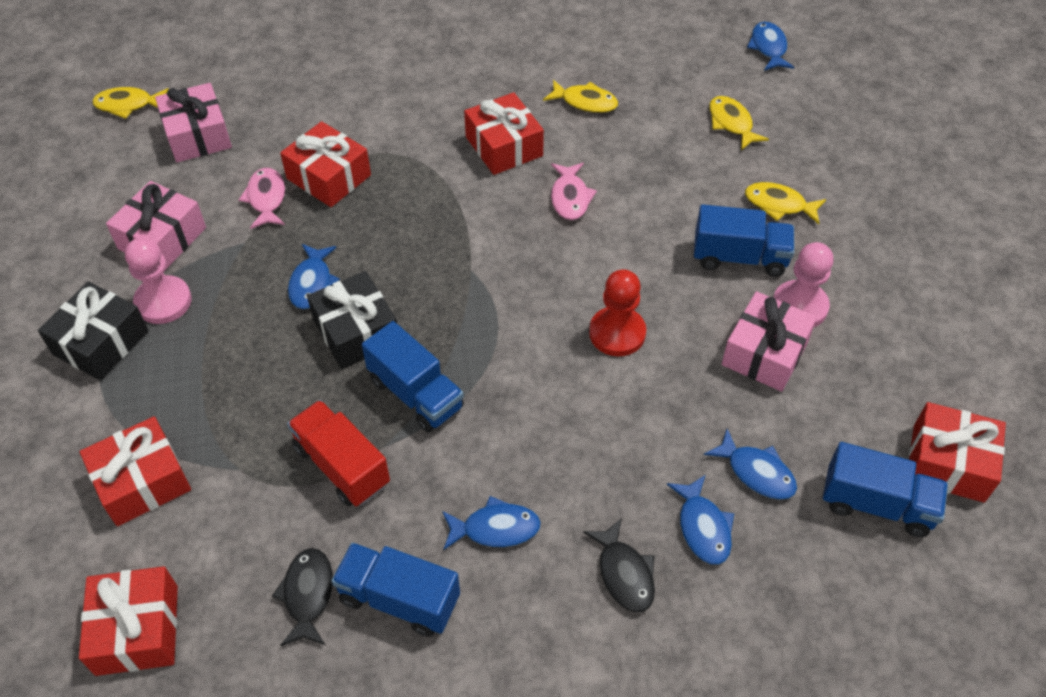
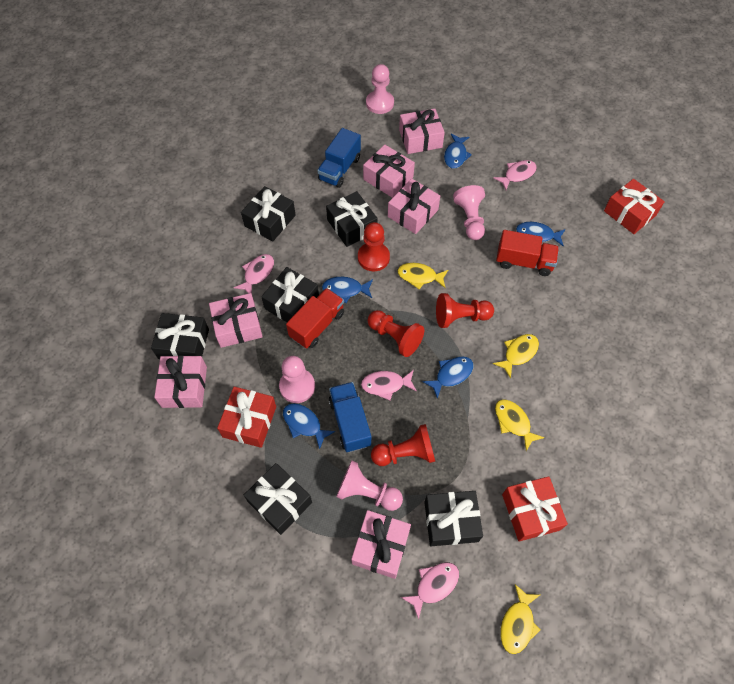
black fish: [272,548,333,646] [583,518,655,612] = 2 -> none = 0
black gift: [38,281,149,381] [307,271,397,369] = 2 -> [151,313,209,359] [241,186,296,242] [244,463,312,535] [261,267,319,322] [326,191,378,247] [424,491,483,546] = 6
blue truck: [331,542,460,637] [362,321,464,433] [694,204,794,277] [823,442,948,537] = 4 -> [317,128,361,188] [329,382,372,452] = 2
pink fish: [239,168,285,229] [551,163,597,220] = 2 -> [234,254,274,294] [361,370,417,400] [401,562,459,620] [493,160,537,190] = 4
pink gift: [106,181,206,270] [155,83,232,162] [722,291,817,392] = 3 -> [154,355,207,408] [209,293,263,348] [351,510,411,579] [363,145,415,198] [388,179,440,234] [399,109,445,154] = 6
pink pawn: [125,237,192,324] [773,242,834,327] = 2 -> [279,356,315,403] [336,460,403,511] [366,64,394,114] [453,185,485,240] = 4
red gift: [79,566,178,676] [80,416,191,526] [280,121,371,207] [464,92,544,175] [909,402,1006,503] = 5 -> [217,387,276,448] [502,476,568,542] [604,179,665,234] = 3
red pawn: [589,269,646,356] = 1 -> [358,222,390,271] [368,310,424,357] [371,424,435,466] [436,293,494,328] = 4
red truck: [287,400,390,506] = 1 -> [286,288,344,349] [496,230,559,276] = 2

